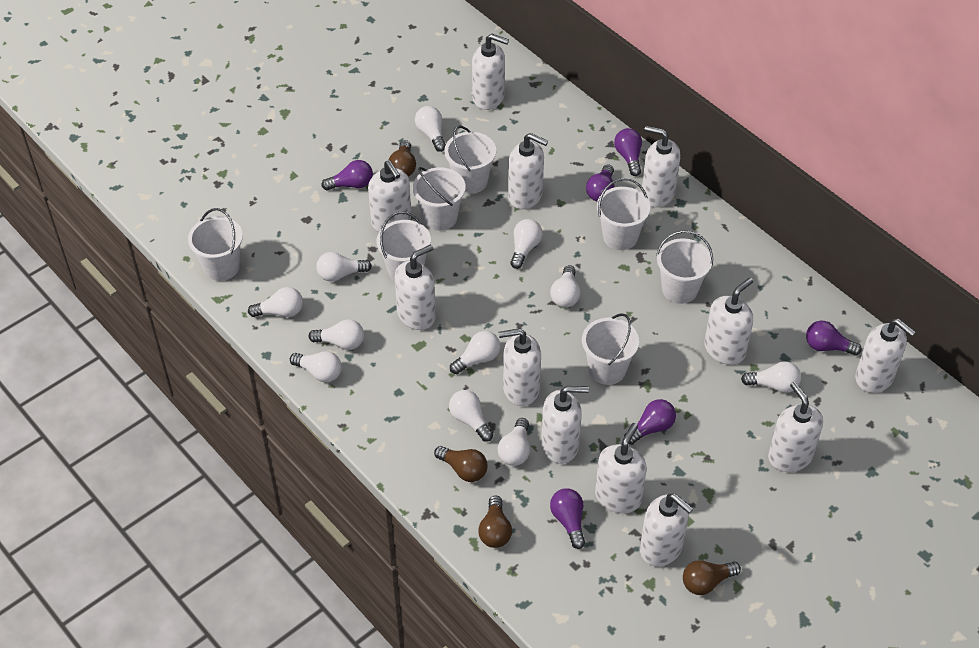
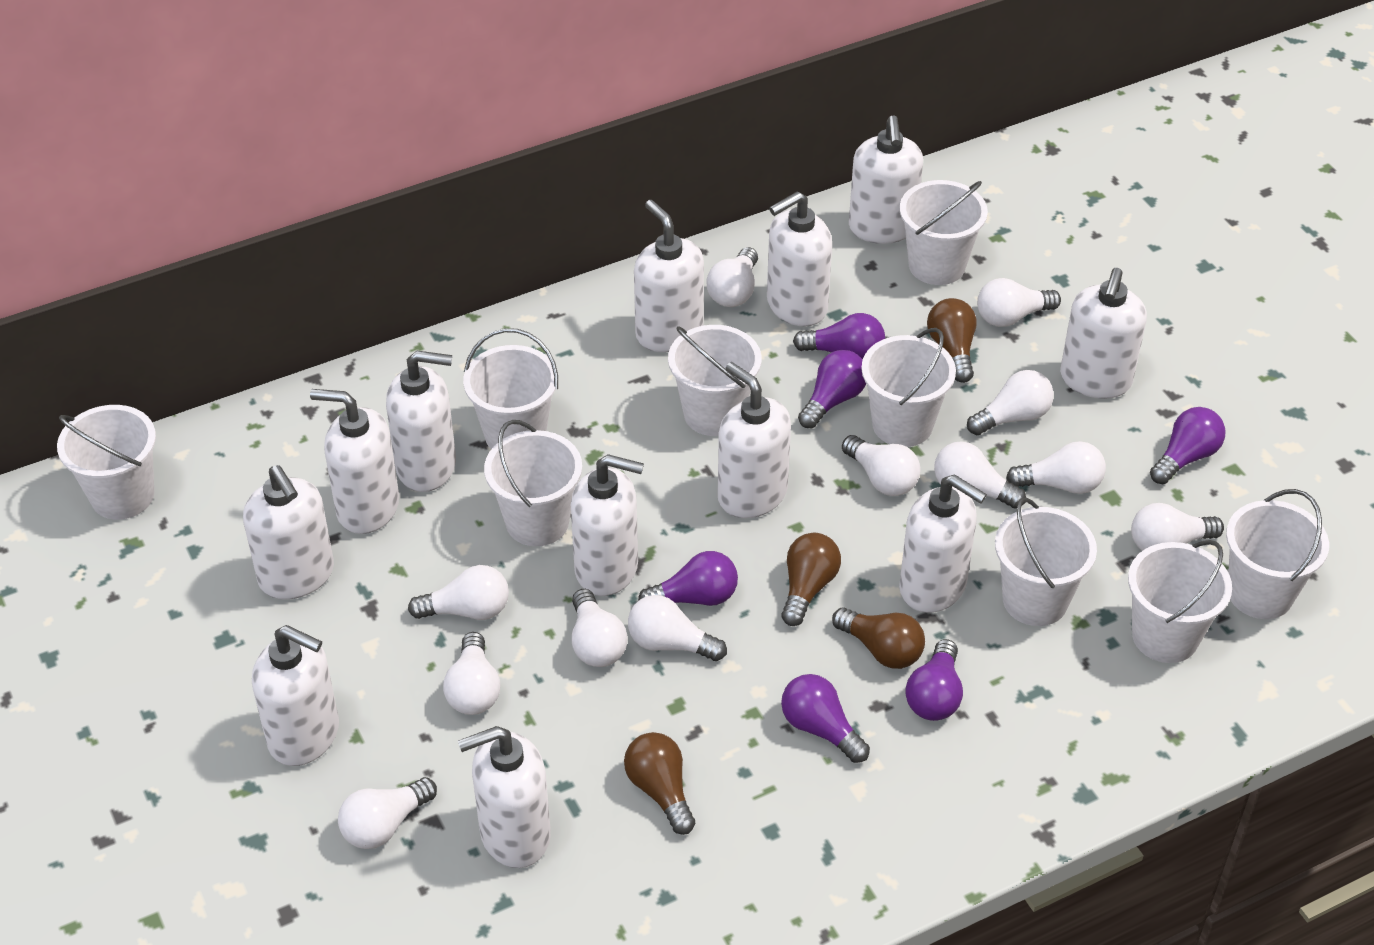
white bucket: [188,208,243,281] [377,212,431,282] [413,167,466,231] [444,126,496,194] [582,313,639,385] [597,178,650,250] [656,230,713,304] = 7 -> [57,405,156,520] [463,328,558,449] [484,420,582,546] [668,325,762,436] [861,328,956,447] [900,180,988,285] [995,498,1097,626] [1128,540,1232,663] [1226,489,1329,619] = 9
white light bulb: [248,287,303,317] [290,351,342,382] [309,319,364,350] [316,252,372,282] [415,106,446,152] [449,390,493,442] [450,331,500,374] [498,418,530,466] [510,219,543,269] [550,265,580,307] [741,361,801,393] = 11 -> [338,777,437,849] [408,565,509,620] [443,632,500,715] [572,589,627,667] [628,595,727,661] [707,247,758,307] [842,435,921,496] [934,441,1026,509] [967,370,1054,435] [977,278,1061,327] [1006,441,1106,494] [1131,503,1224,551] = 12

